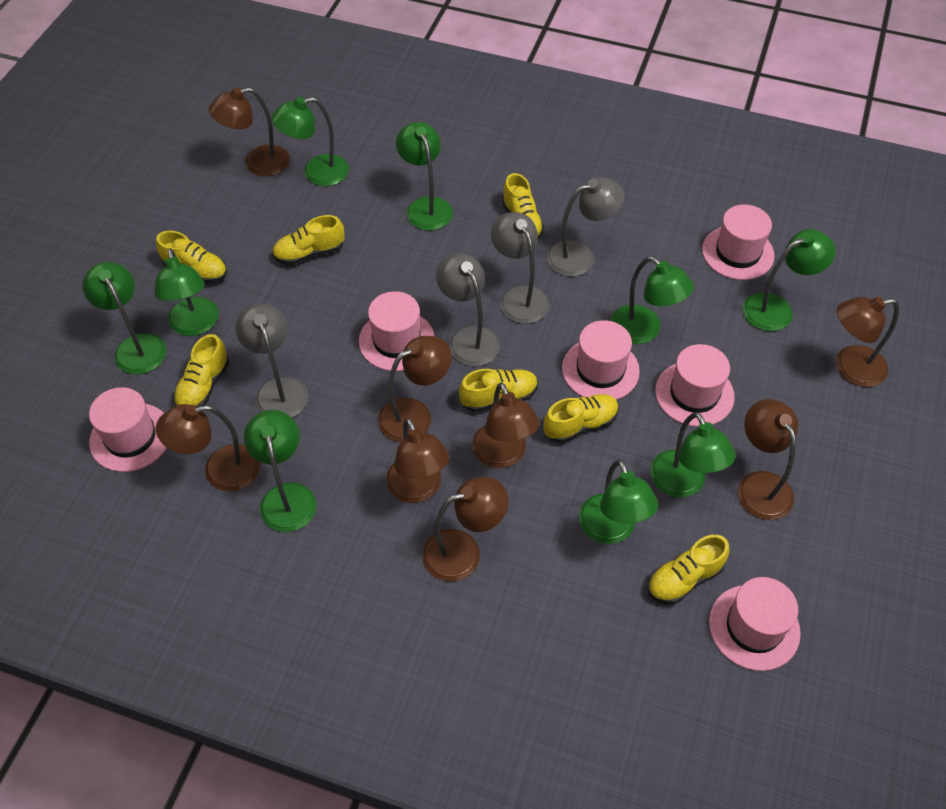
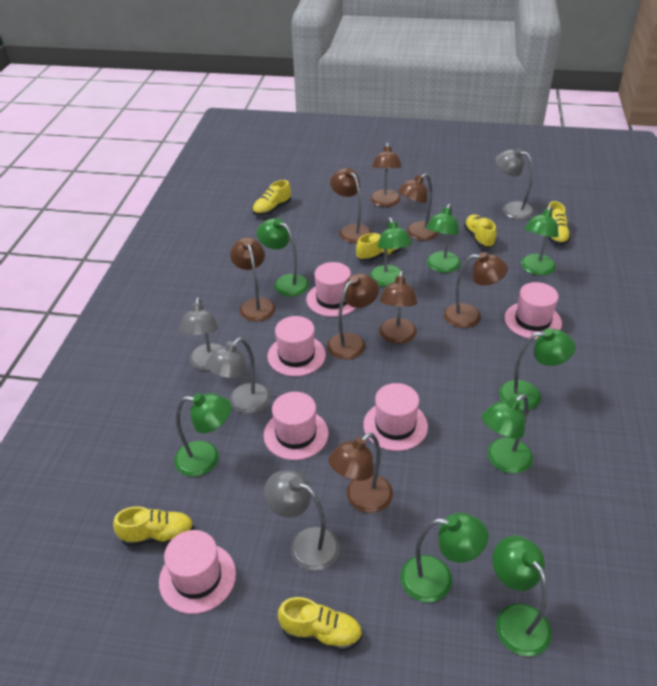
yellow shoe: [156,231,227,283] [173,334,229,407] [272,215,345,265] [459,369,538,412] [502,173,544,239] [543,394,619,443] [647,535,729,604] = 7 -> [113,507,194,546] [252,180,291,216] [278,597,362,651] [356,233,402,262] [464,214,496,248] [547,201,571,245] = 6

